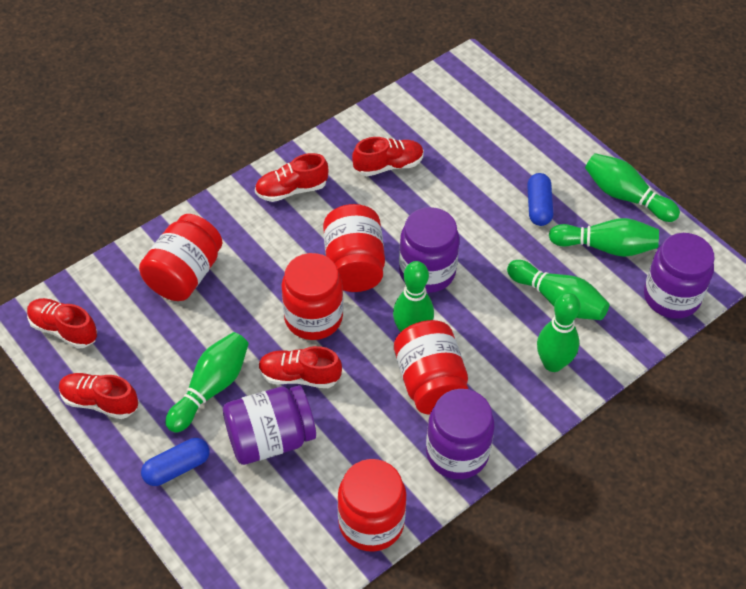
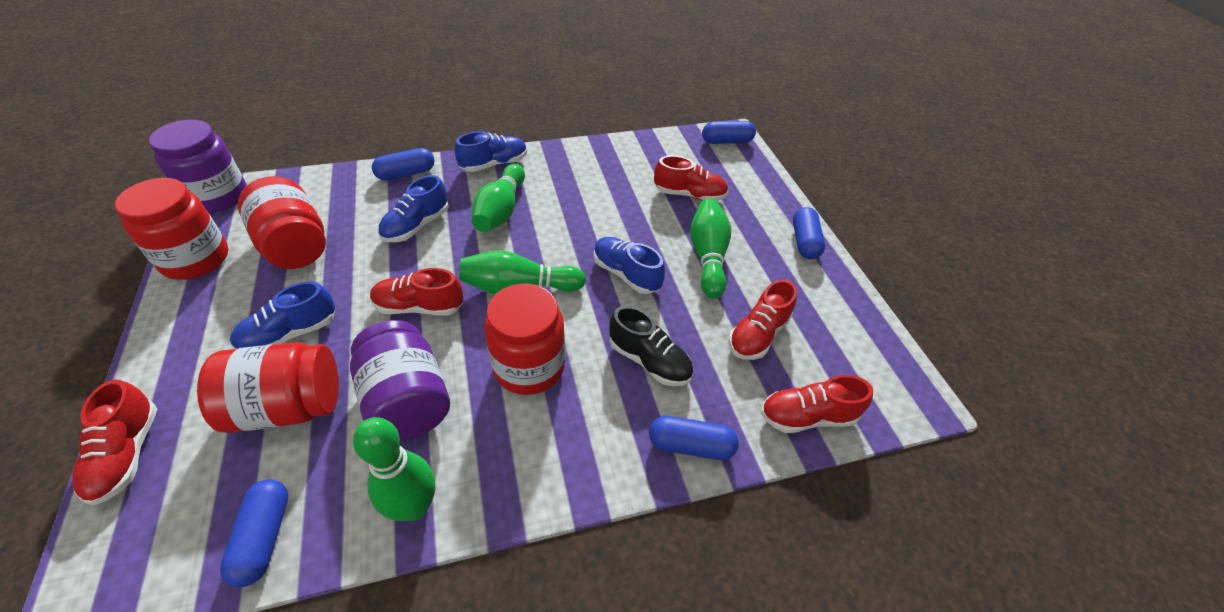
black shoe: none = 0 -> [609,306,693,386] = 1
blue capsule: [141,438,209,486] [527,173,553,226] = 2 -> [220,479,288,587] [372,148,434,181] [649,416,739,460] [702,121,756,144] [793,207,825,259] = 5
blue shoe: none = 0 -> [230,281,335,349] [378,175,449,242] [455,131,527,172] [593,237,665,294] = 4
green bowling pin: [165,332,249,433] [393,261,434,332] [507,260,609,320] [537,293,580,372] [549,218,659,257] [585,153,680,222] = 6 -> [353,417,435,521] [459,250,586,294] [472,164,525,232] [690,199,731,299] = 4
purple jar: [223,385,316,465] [399,207,459,293] [426,389,495,479] [644,233,715,319] = 4 -> [149,120,247,213] [350,320,450,441] = 2
red jar: [139,214,223,301] [281,253,343,340] [323,204,385,292] [338,459,406,552] [394,320,468,415] = 5 -> [115,178,228,280] [197,342,339,433] [238,176,326,269] [484,284,565,395] = 4

